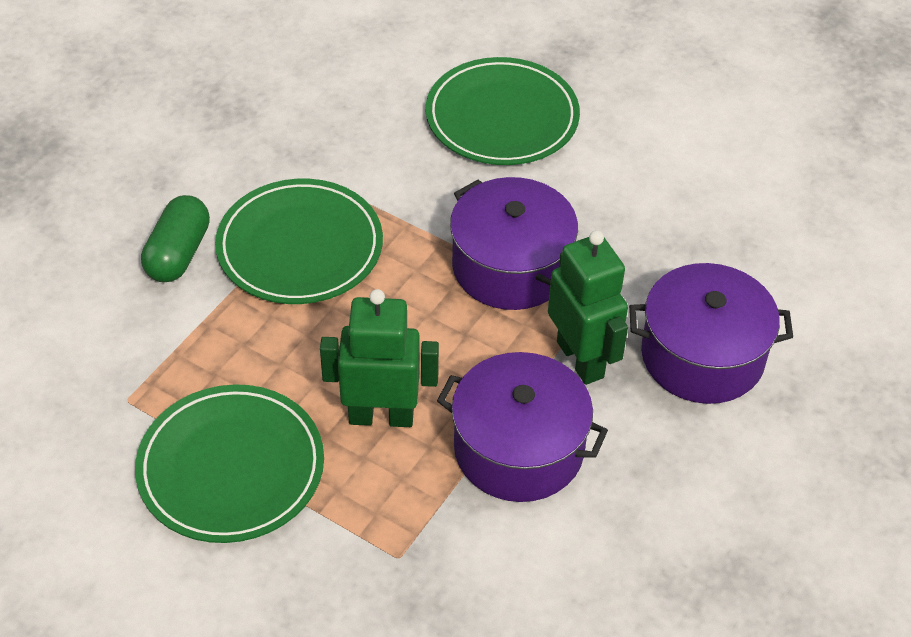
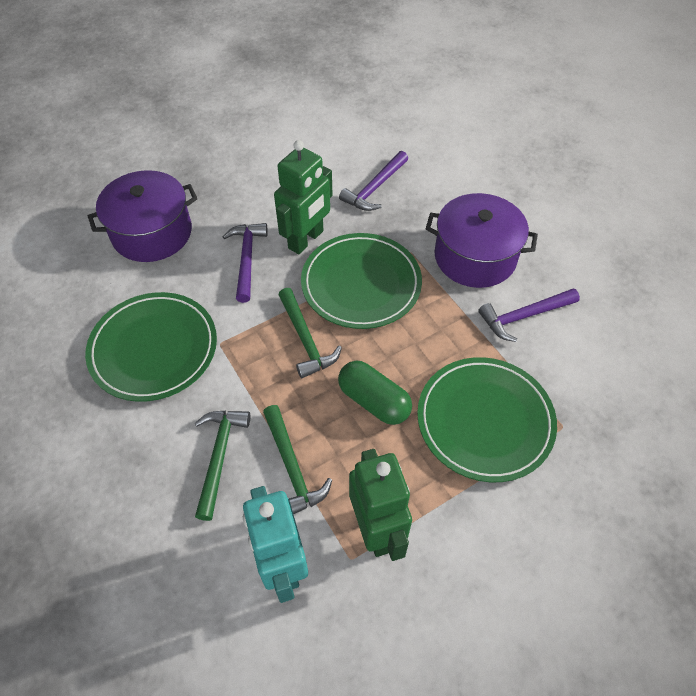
green hammer: none = 0 -> [195,411,250,521] [263,405,332,514] [279,288,342,378] = 3
purple hammer: none = 0 -> [222,223,268,303] [339,151,408,211] [478,288,580,342] = 3
purple pot: [437,352,608,502] [450,177,578,310] [629,263,793,404] = 3 -> [88,170,197,262] [426,193,538,288] = 2
turquoise robot: none = 0 -> [243,486,308,603] = 1

